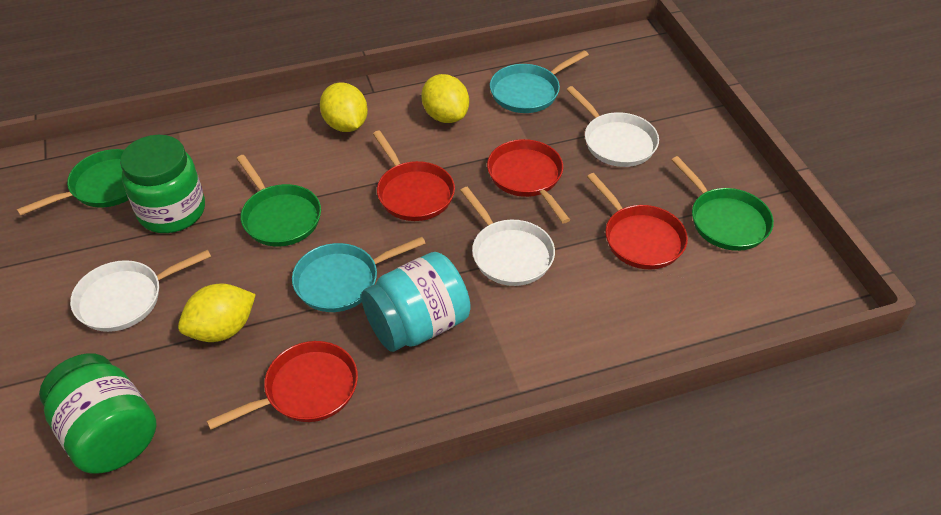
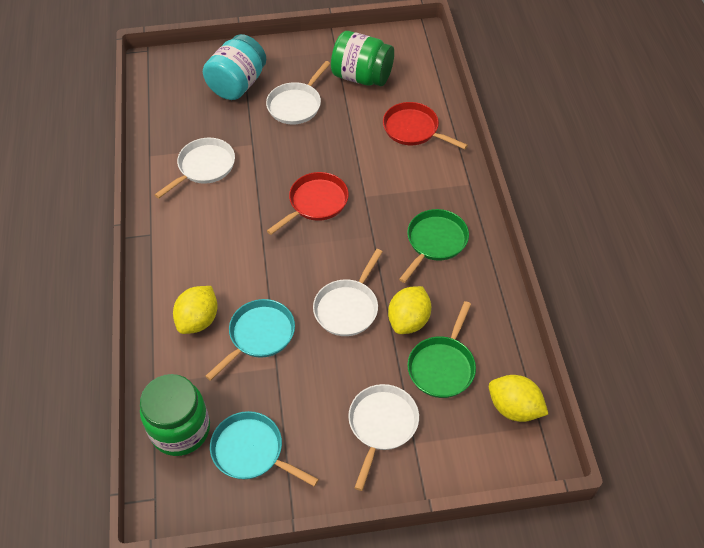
green pan: [17,149,129,216] [236,155,321,247] [671,156,774,251] = 3 -> [399,209,469,283] [407,301,476,398] = 2
red pan: [207,341,358,430] [373,130,455,221] [487,139,570,223] [587,173,688,269] = 4 -> [267,172,349,235] [383,102,468,149] = 2
white pan: [70,250,211,332] [460,187,555,286] [567,86,659,167] = 3 -> [155,138,235,198] [266,61,331,125] [313,249,383,336] [348,384,419,491] = 4

